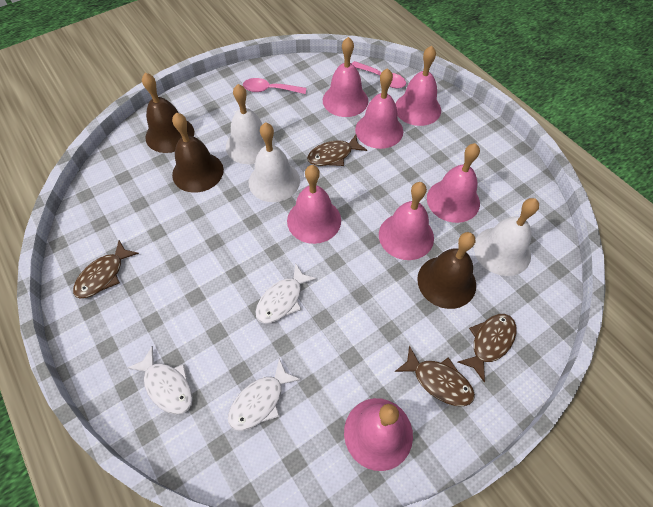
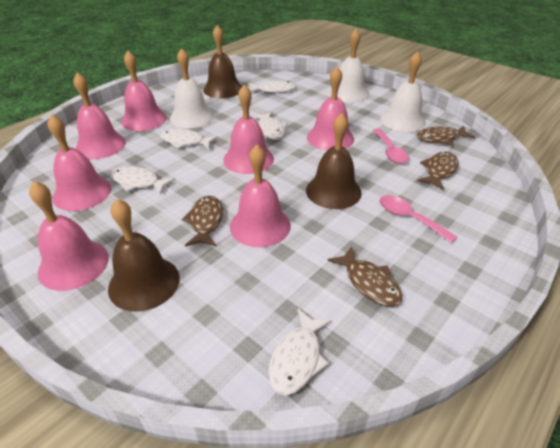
white fish: [127,346,193,415] [228,358,301,431] [256,263,317,324] = 3 -> [111,166,175,195] [160,128,218,149] [248,80,296,93] [252,111,287,140] [268,308,332,395] = 5

